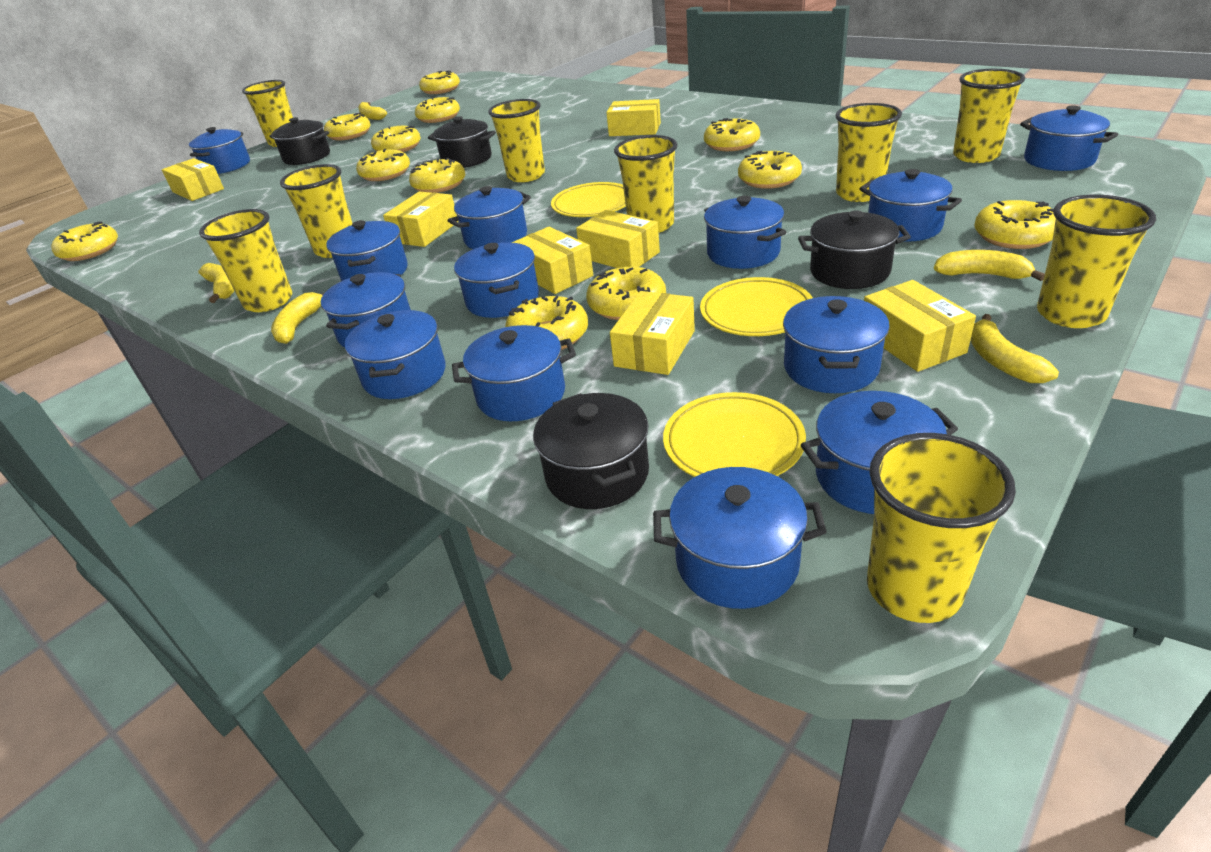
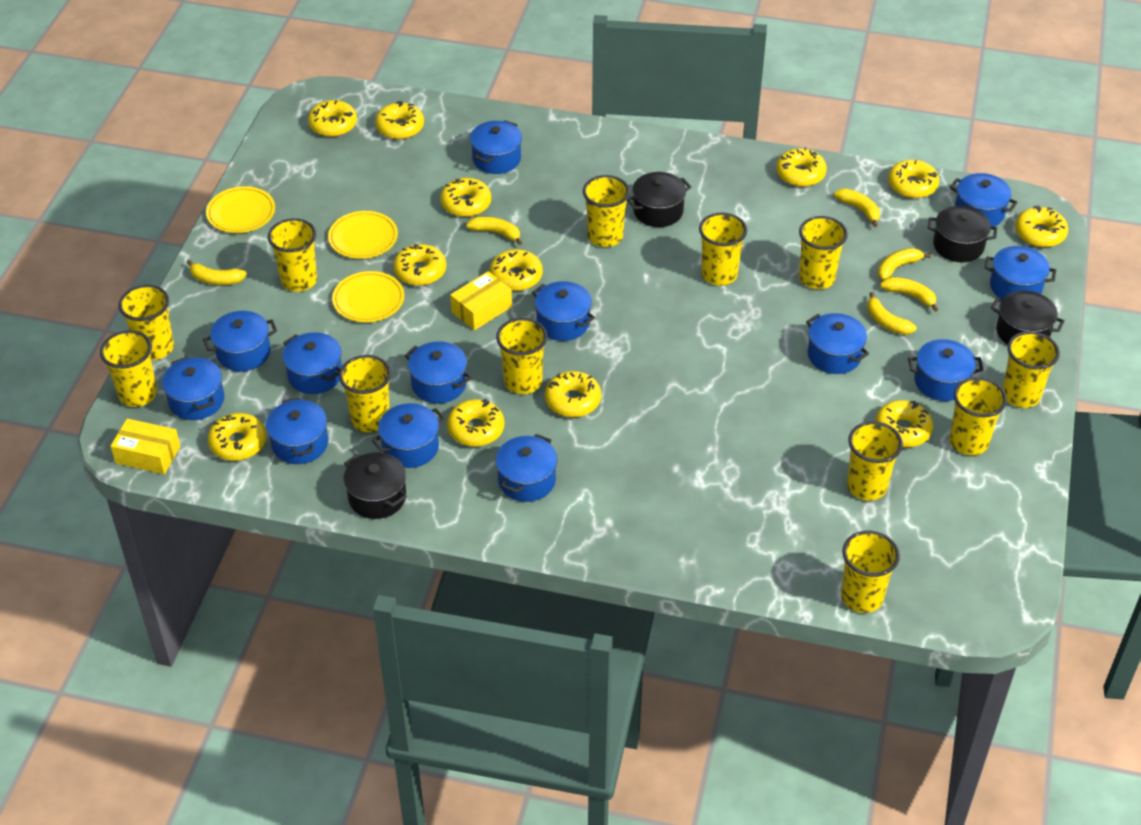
yellow banana: [198,263,234,303] [271,292,324,344] [358,102,387,120] [934,250,1045,281] [971,314,1059,383] = 5 -> [187,259,247,285] [466,217,522,245] [834,189,880,227] [867,292,917,335] [878,248,931,280] [880,277,939,312] = 6
yellow box: [162,158,224,201] [383,191,458,247] [512,227,593,294] [576,210,660,268] [606,99,661,136] [610,291,695,375] [864,280,976,372] = 7 -> [110,419,180,474] [450,271,512,330] = 2
yellow cup: [199,209,292,312] [242,80,293,147] [280,164,352,258] [488,99,545,182] [614,135,678,233] [835,103,902,202] [867,433,1016,623] [953,69,1025,163] [1037,195,1156,328] = 9 -> [100,330,157,407] [118,285,174,360] [268,218,317,292] [339,355,391,432] [496,318,547,394] [583,175,630,247] [699,213,747,286] [799,216,848,289] [841,531,900,613] [847,421,903,501] [949,377,1007,455] [1002,331,1060,408] = 12

